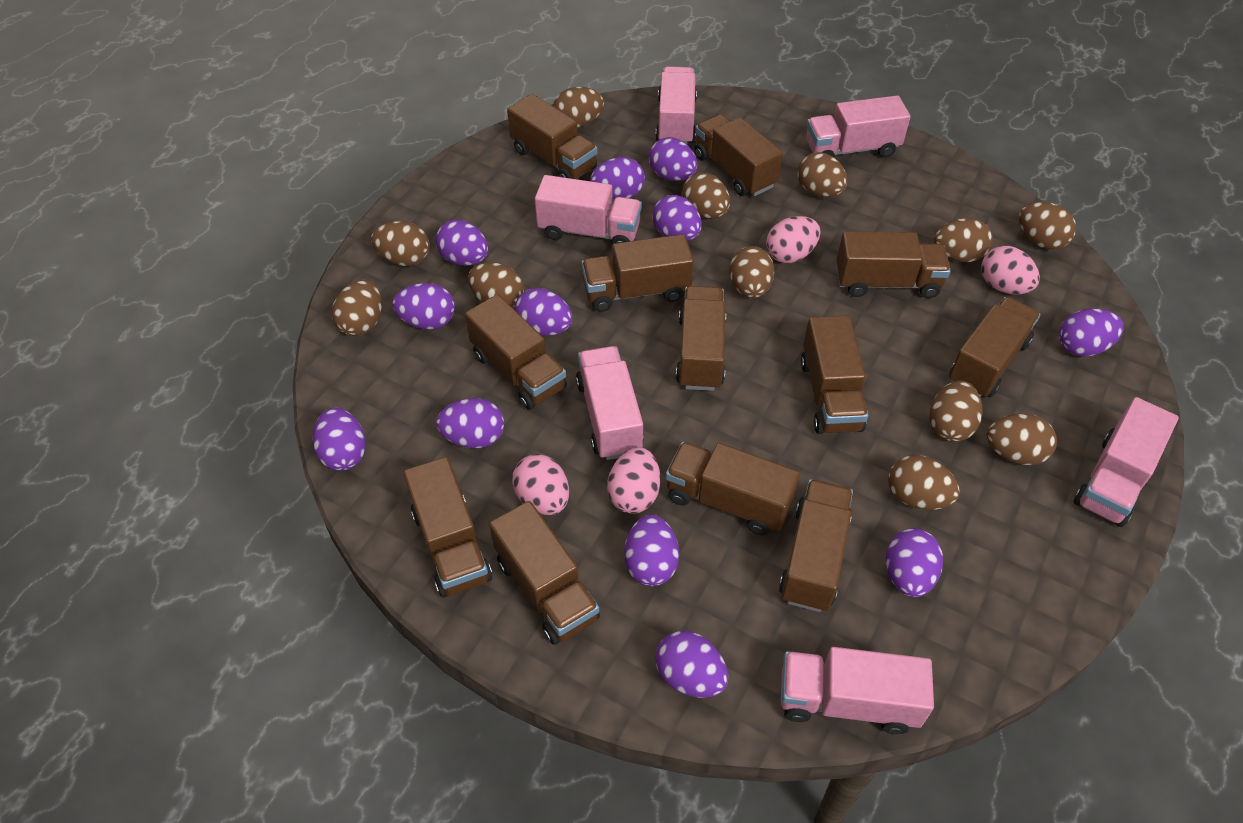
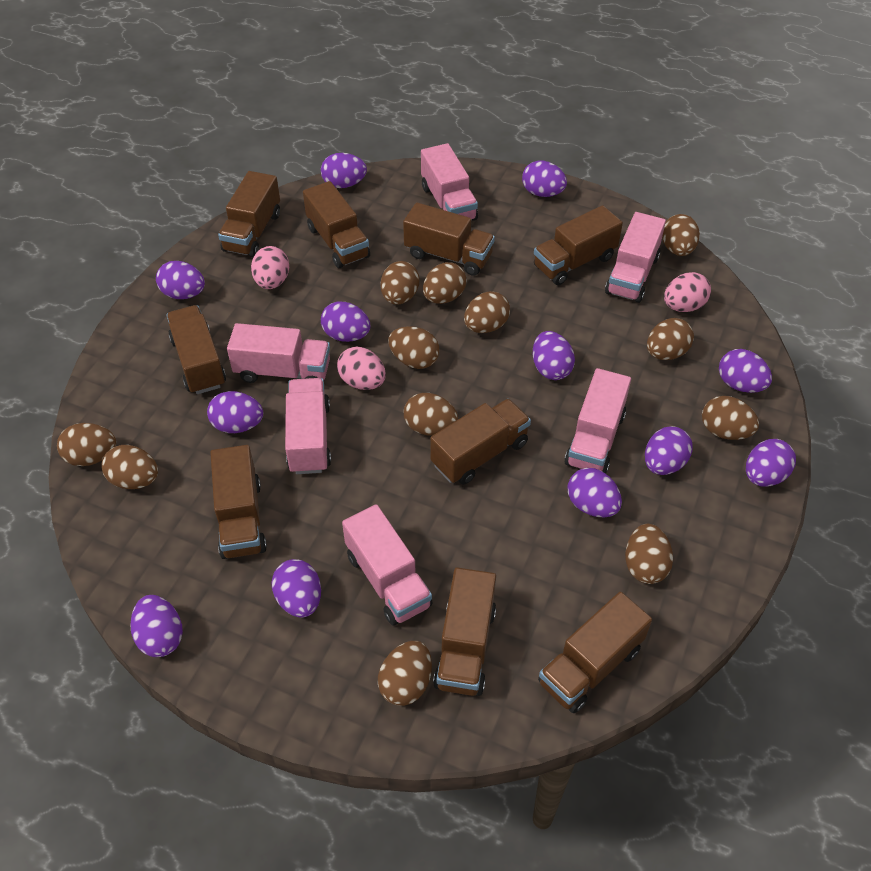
brown truck: [403,457,492,598] [465,294,567,410] [489,501,600,645] [507,94,598,179] [582,234,694,312] [666,442,800,535] [676,286,726,391] [694,114,783,196] [779,479,853,612] [801,316,868,434] [837,231,951,298] [949,297,1041,397] = 12 -> [167,305,226,394] [210,445,267,559] [218,171,280,257] [303,181,370,268] [403,202,495,276] [430,399,531,485] [433,567,496,696] [534,205,623,285] [538,592,652,713] = 9
pink egg: [512,454,569,515] [607,447,660,513] [766,216,821,263] [981,246,1040,295] = 4 -> [251,246,289,289] [337,347,386,390] [664,272,711,312] = 3

